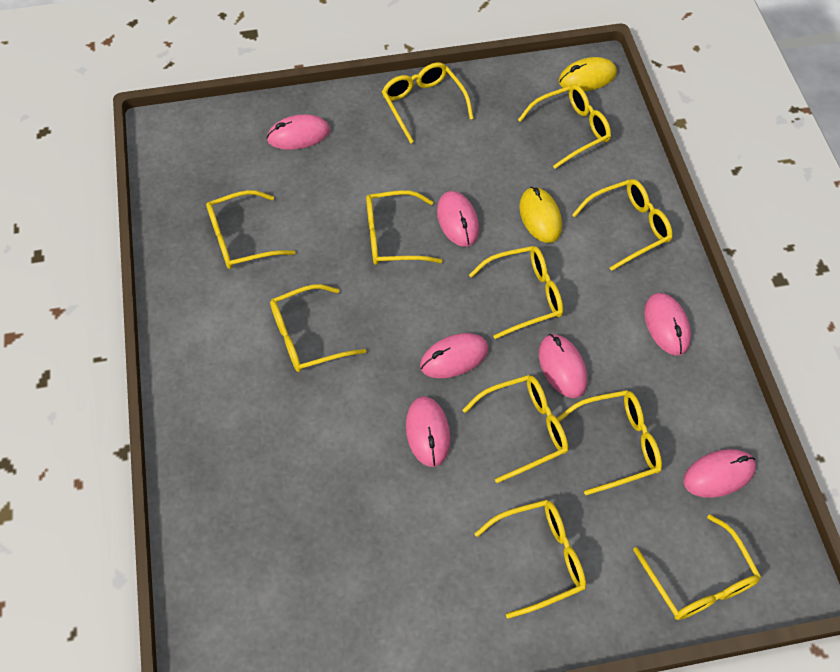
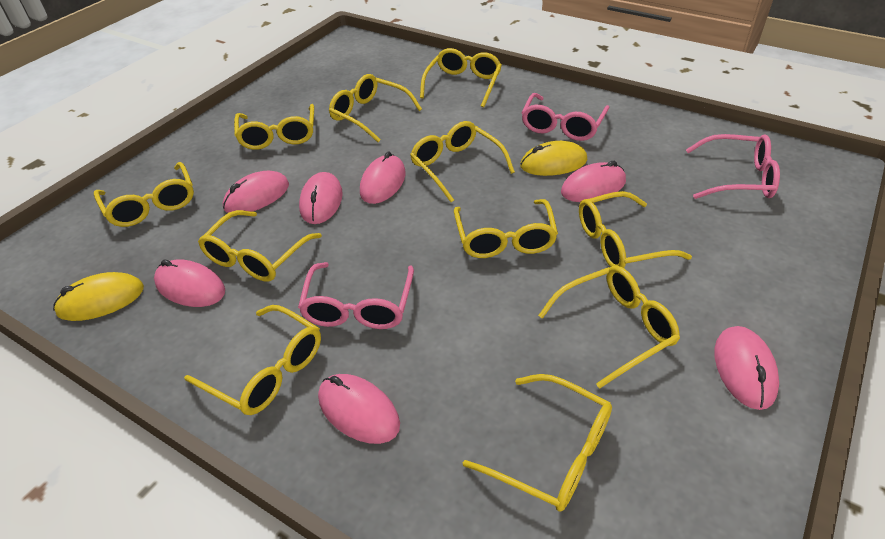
pink glasses: none = 0 -> [298,262,414,329] [522,93,610,141] [686,134,780,199] = 3

